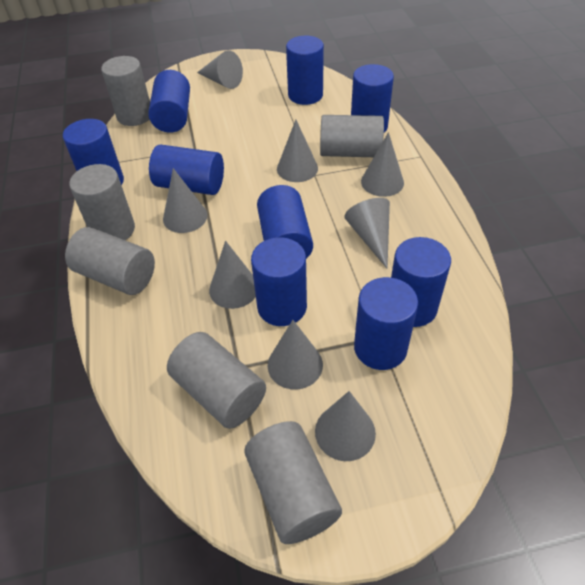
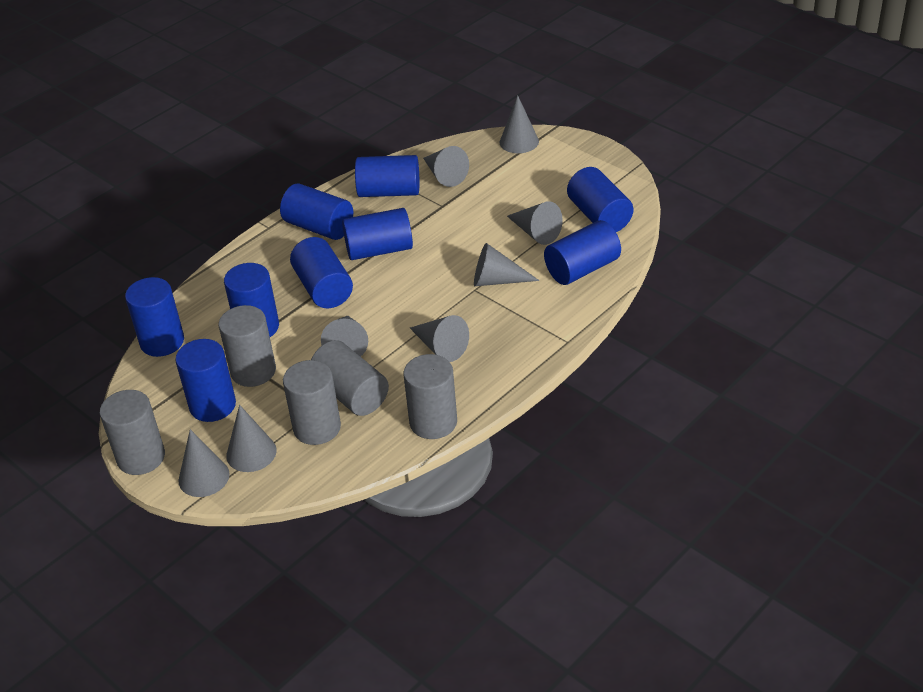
grey cylinder: [65,227,155,295] [69,164,135,240] [101,56,150,126] [167,332,266,429] [244,421,342,544] [320,115,384,157] = 6 -> [100,390,165,475] [218,305,276,387] [283,360,341,445] [311,340,389,416] [404,354,457,439] = 5

